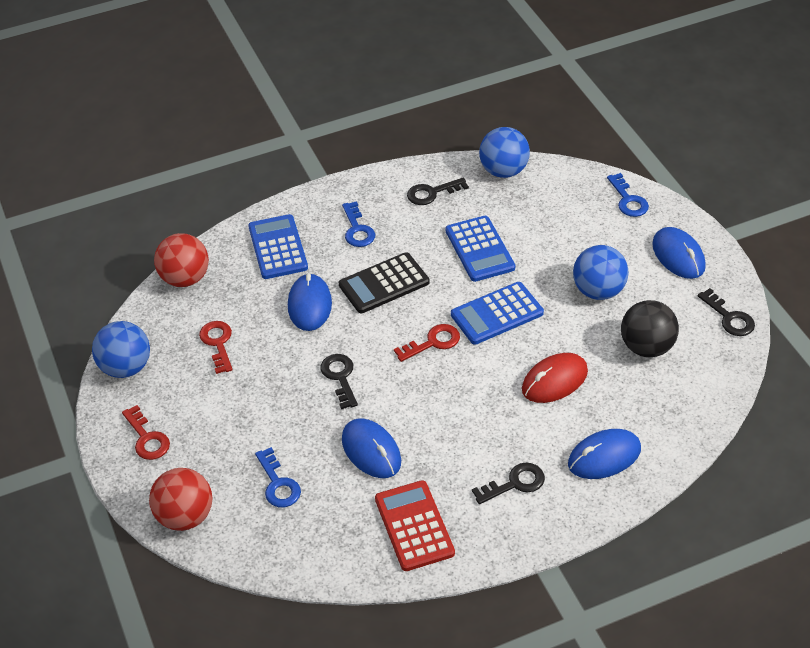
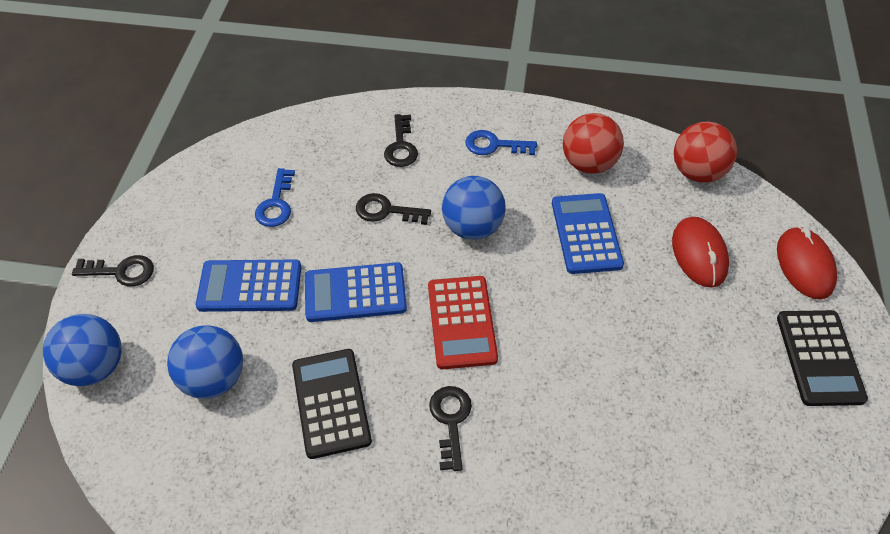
black ball: [621,300,679,357] = 1 -> none = 0
black calculator: [339,252,429,313] = 1 -> [292,349,372,459] [777,310,868,406] = 2
blue key: [255,447,301,507] [342,201,375,247] [607,173,649,217] = 3 -> [255,168,295,227] [465,130,537,155] = 2
blue mouse: [288,273,332,331] [342,418,401,478] [568,429,641,479] [652,227,706,279] = 4 -> none = 0
red key: [122,405,170,460] [199,321,233,374] [394,324,460,362] = 3 -> none = 0
red mouse: [522,353,588,403] = 1 -> [672,217,729,288] [777,226,837,300] = 2

